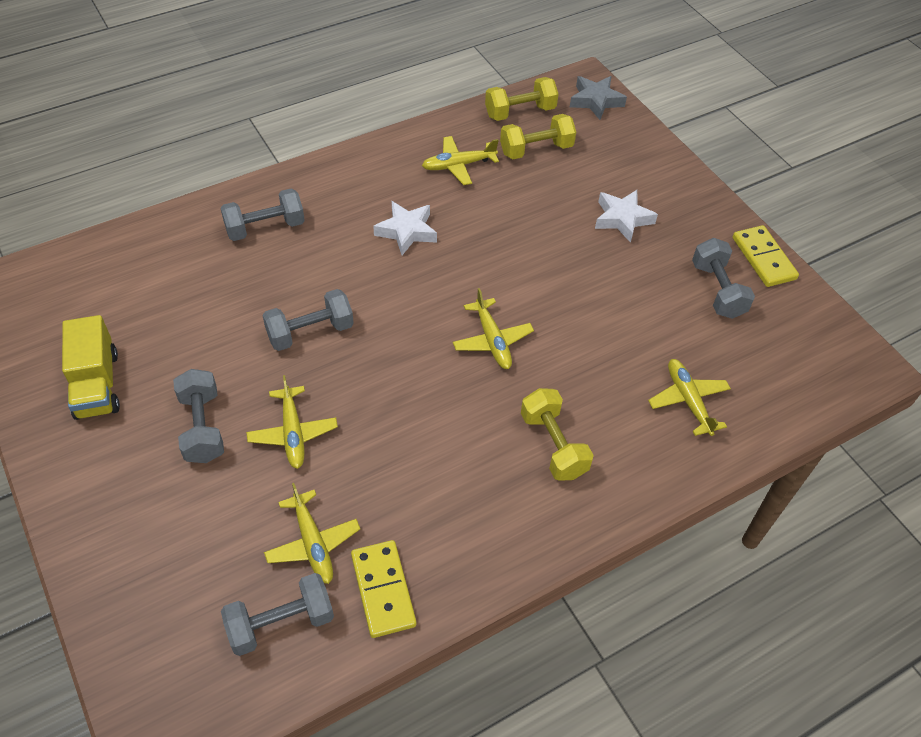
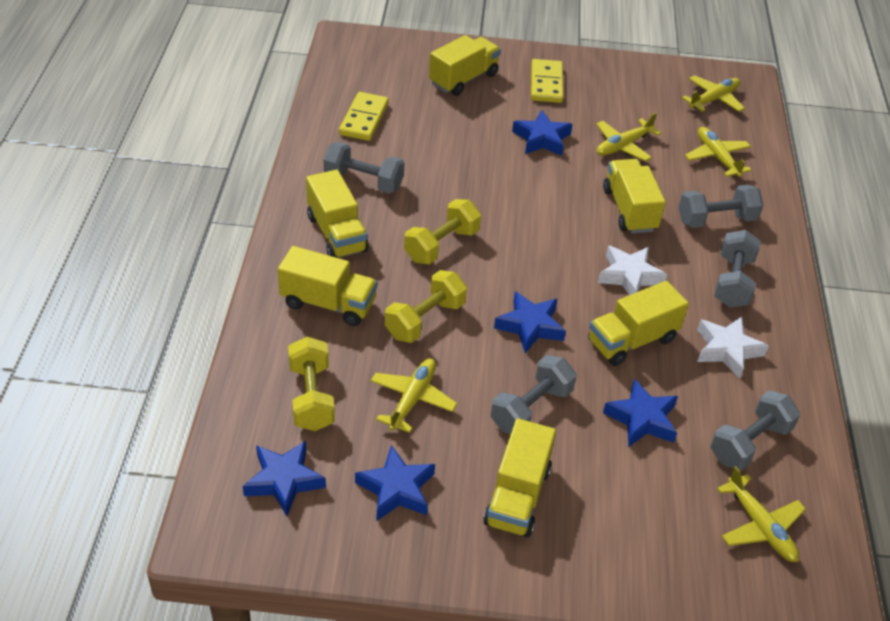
blue star: none = 0 -> [243,441,326,516] [355,445,435,521] [494,291,566,353] [512,110,573,156] [603,378,678,447] = 5
grey star: [570,76,627,120] = 1 -> none = 0
yellow truck: [62,315,120,420] = 1 -> [278,246,377,326] [306,170,368,258] [429,35,501,96] [483,418,556,537] [588,281,689,366] [603,159,666,234] = 6

